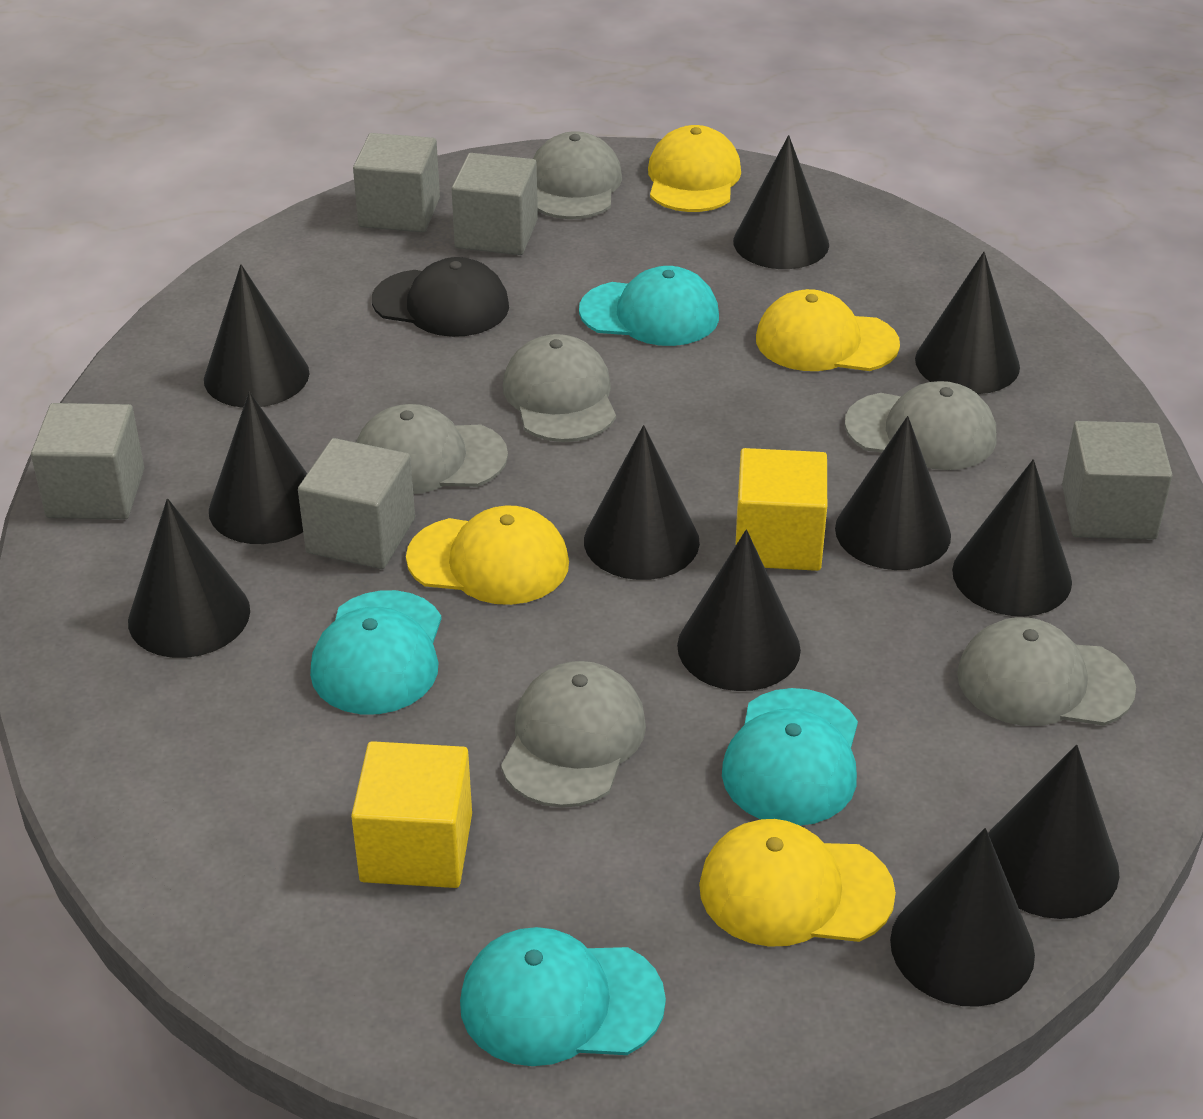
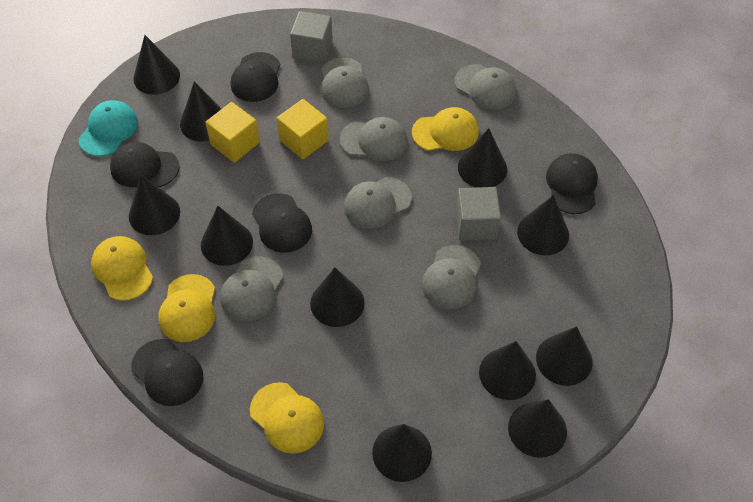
black cap: [372,257,509,337] = 1 -> [110,142,180,187] [131,339,203,406] [231,52,281,102] [252,193,312,253] [546,153,598,214] = 5
grey cube: [31,403,144,519] [298,438,415,569] [353,133,440,232] [451,153,538,255] [1062,421,1173,540] = 5 -> [290,11,333,63] [456,187,501,241] = 2
turquoise cap: [310,590,442,714] [460,927,666,1066] [579,266,719,346] [722,688,858,825] = 4 -> [79,100,138,156] = 1

